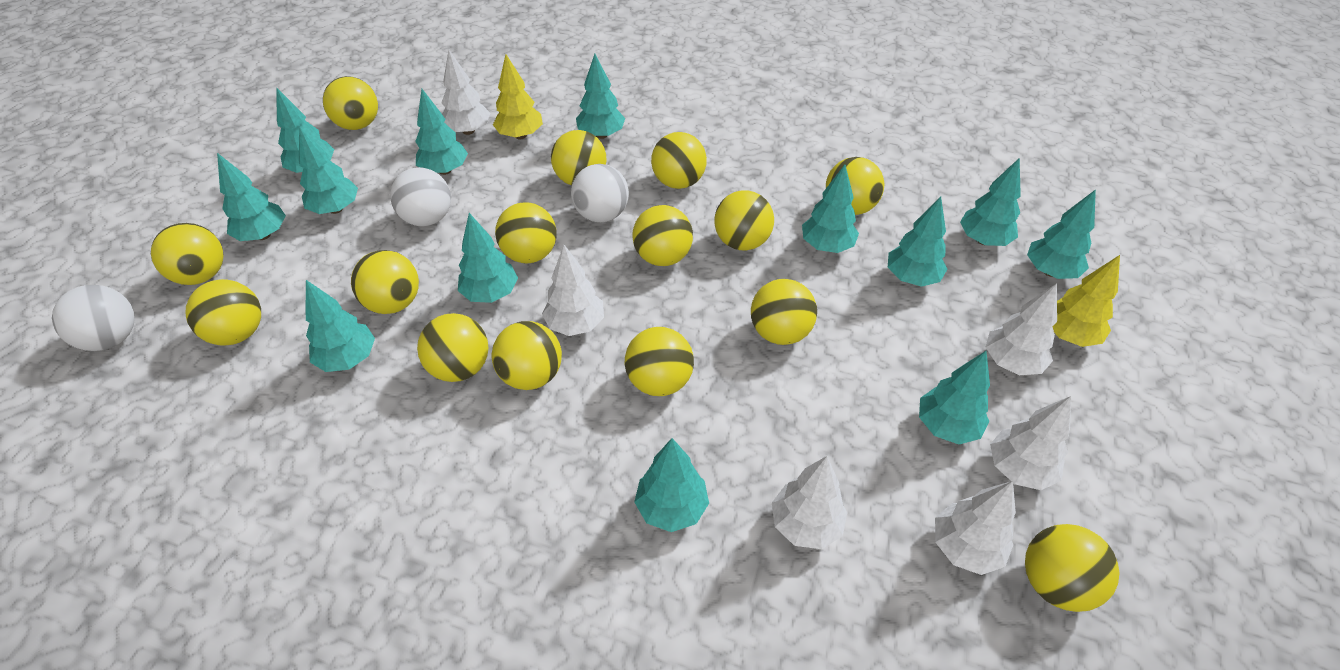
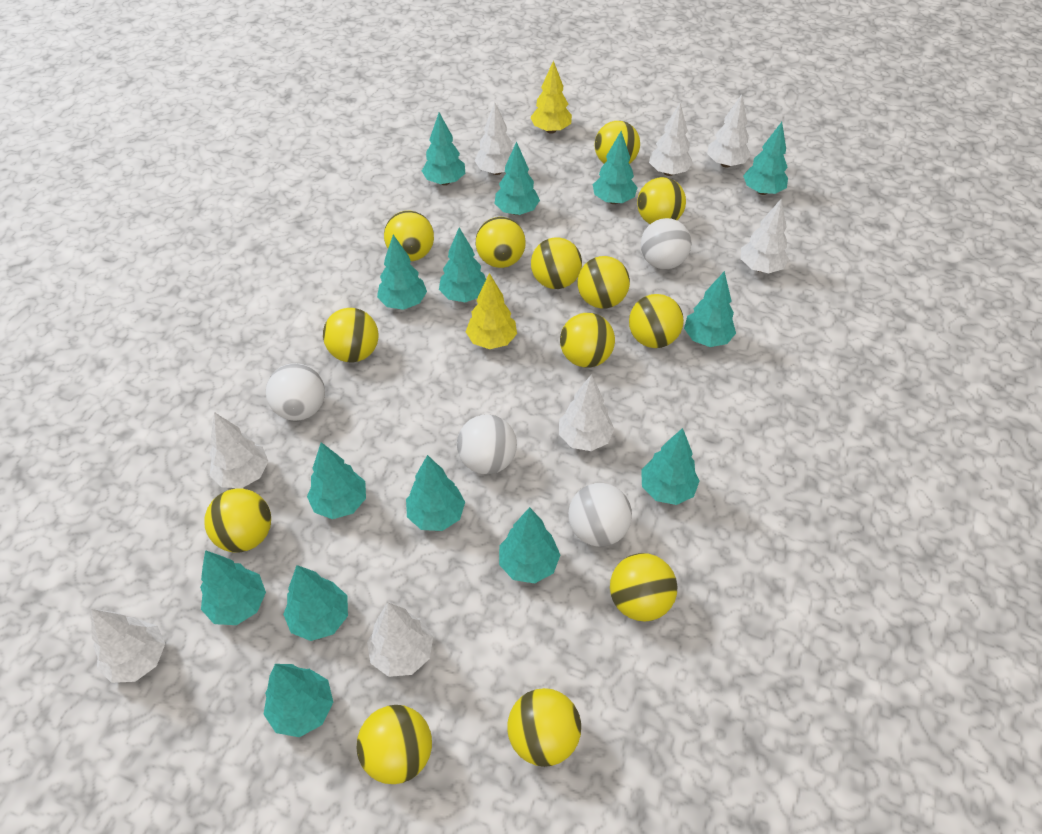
turquoise tree: [217,153,286,241] [276,87,334,173] [299,127,358,214] [305,280,375,372] [415,89,468,175] [458,213,518,303] [576,54,625,139] [634,438,709,532] [802,164,859,253] [888,196,947,287] [919,351,990,444] [960,158,1021,246] [1027,189,1096,279] = 13 -> [200,550,266,625] [264,664,333,737] [283,565,348,641] [307,442,366,519] [377,235,427,310] [406,455,465,531] [422,112,465,185] [439,227,486,302] [495,141,540,215] [499,507,560,583] [593,131,638,204] [641,428,700,505] [684,271,736,347] [743,122,788,195] = 14
white ball: [52,285,135,351] [390,167,451,226] [571,164,629,222] = 3 -> [266,363,325,421] [457,414,517,474] [568,483,632,547] [641,218,691,269] = 4
white tree: [441,50,490,135] [542,245,604,336] [772,456,847,549] [935,481,1016,575] [986,283,1057,375] [990,396,1071,490] = 6 -> [91,609,165,683] [209,412,269,488] [367,603,433,677] [474,102,513,175] [559,374,614,451] [649,103,693,176] [707,94,751,168] [741,198,789,273] = 8
yellow ball: [151,223,223,285] [185,279,261,346] [323,76,378,130] [351,250,419,314] [417,313,488,382] [492,321,562,390] [495,202,557,263] [551,130,607,186] [625,327,694,396] [632,205,693,266] [651,132,707,189] [714,190,774,250] [751,279,817,345] [826,157,884,215] [1025,524,1119,612] = 15 -> [204,489,271,553] [323,308,379,362] [357,705,432,784] [384,211,434,261] [476,217,526,268] [508,688,581,767] [531,237,582,289] [560,313,615,368] [578,256,630,309] [595,121,640,164] [610,553,678,622] [629,294,684,348] [637,177,686,224] = 13

